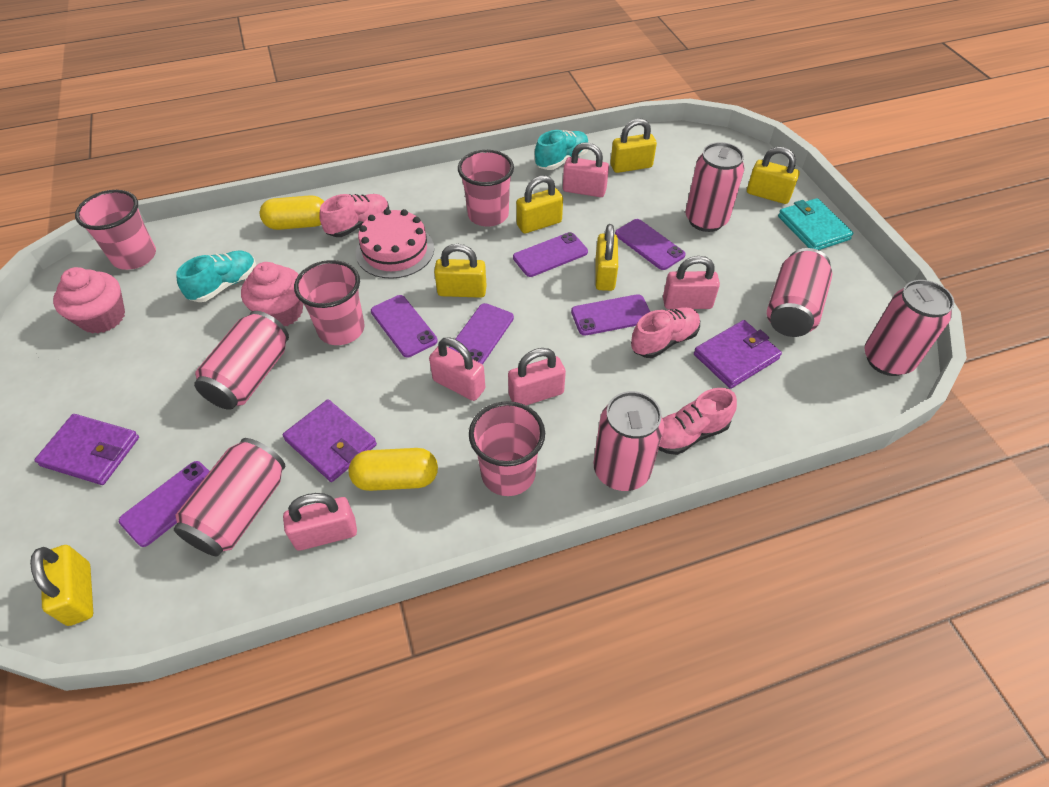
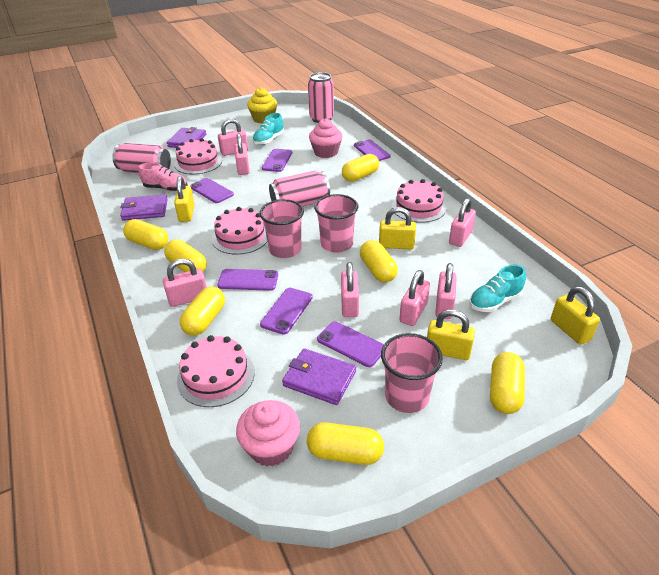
pink cake: [356,209,434,279] = 1 -> [174,138,222,174] [177,335,255,407] [212,207,267,255] [392,179,447,223] = 4
pink can: [174,438,285,556] [194,311,289,410] [594,391,664,491] [685,142,745,232] [767,248,832,337] [864,280,954,376] = 6 -> [112,143,171,173] [269,171,330,206] [308,72,334,123] = 3
pink cup: [75,190,156,270] [294,260,365,345] [458,150,514,227] [469,401,545,496] = 4 -> [259,199,304,258] [314,194,358,253] [381,333,443,413] = 3
pink padlock: [283,493,357,551] [429,337,485,401] [508,348,566,405] [563,142,609,197] [663,256,720,309] = 5 -> [163,259,207,307] [218,119,248,156] [234,134,250,175] [341,262,359,317] [399,270,430,326] [435,263,457,319] [449,198,476,247] = 7
pink shoe: [319,194,389,237] [631,307,700,358] [658,388,737,455] = 3 -> [139,163,187,191] = 1
turquoise wallet: [778,198,853,250] = 1 -> none = 0
yellow capsule: [260,195,324,230] [349,448,438,491] = 2 -> [123,219,168,250] [164,239,207,272] [180,286,225,336] [307,422,384,465] [342,154,379,182] [360,240,398,282] [490,352,525,414] = 7
yellow cupcake: none = 0 -> [247,88,277,123] = 1
yellow padlock: [30,545,93,626] [434,244,486,298] [516,175,563,233] [595,224,618,291] [610,119,657,173] [747,147,800,204] = 6 -> [174,176,195,222] [379,207,416,249] [427,309,475,360] [551,286,600,345] = 4

